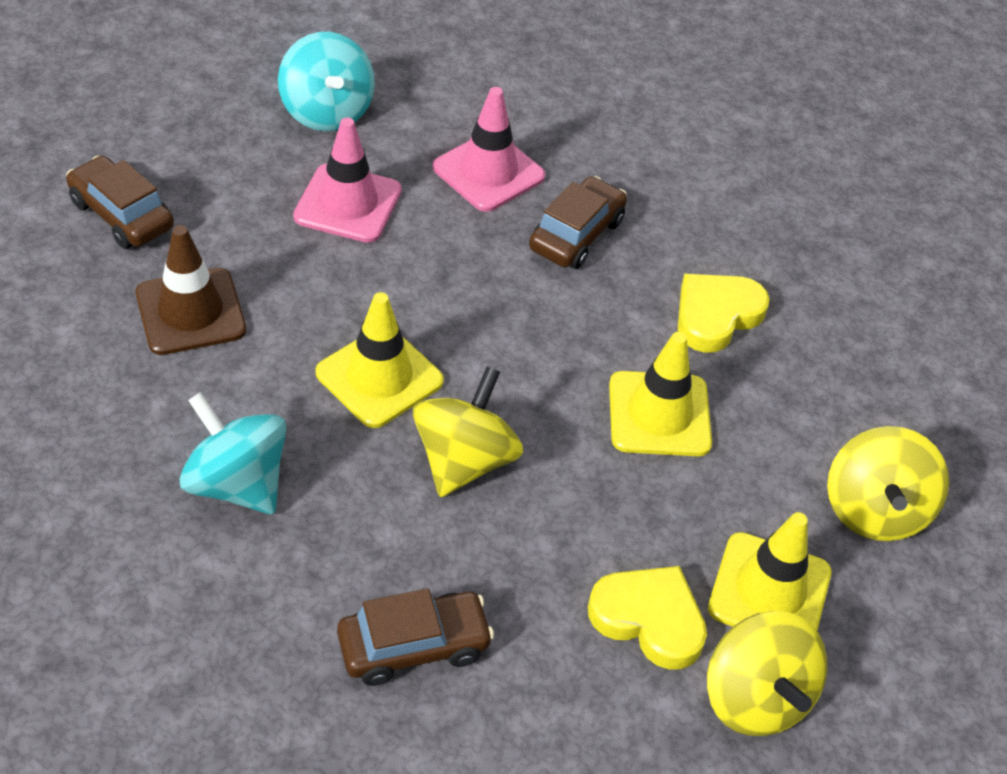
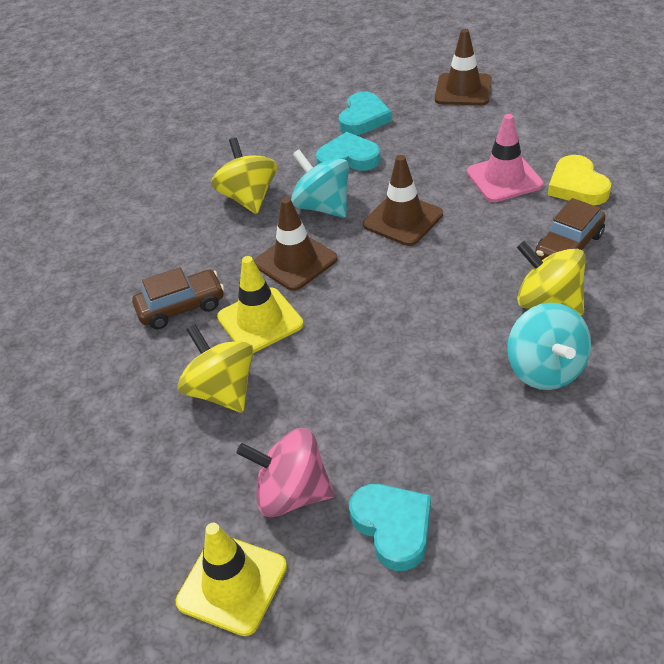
brown car: [66,156,174,249] [337,588,494,686] [529,176,627,269] = 3 -> [132,267,224,329] [535,198,606,260] = 2
brown traffic cone: [136,225,246,355] = 1 -> [254,197,337,291] [363,155,443,246] [435,29,492,105] = 3
pink spinning top: none = 0 -> [236,428,335,517] = 1
pink traffic cone: [293,118,402,243] [433,87,545,212] = 2 -> [467,114,543,202] = 1
turquoise heart: none = 0 -> [316,132,381,171] [339,91,392,135] [349,484,431,571] = 3
yellow heart: [588,566,707,670] [677,274,770,353] = 2 -> [548,155,611,205] = 1
yellow traffic cone: [315,292,444,428] [609,332,712,456] [708,512,831,630] = 3 -> [176,523,287,636] [217,256,304,353] = 2

